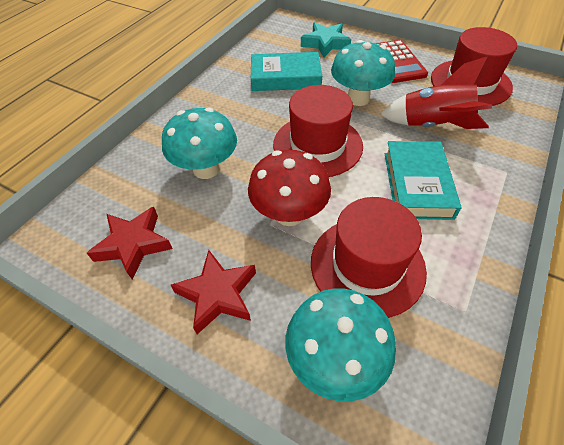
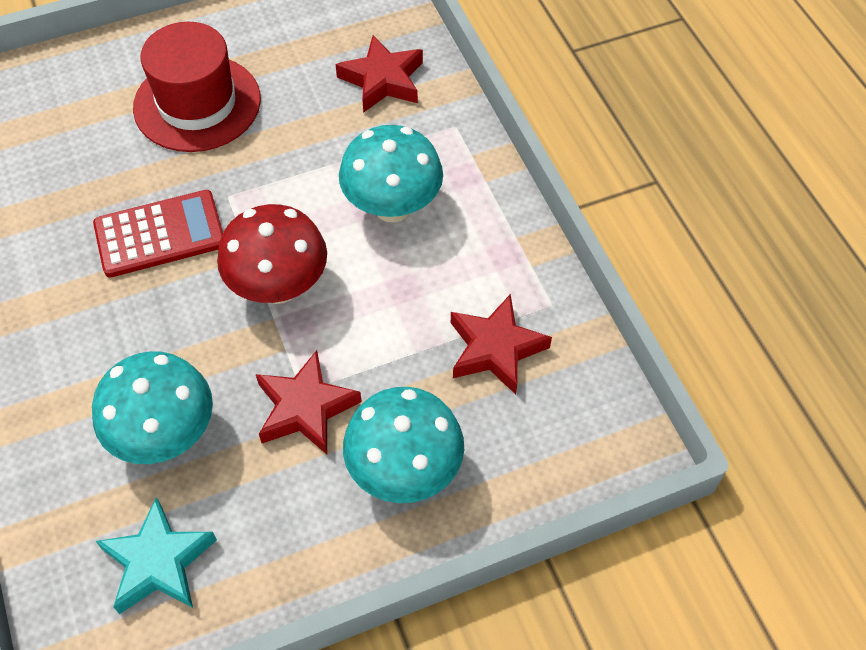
red hat: [273,85,363,177] [311,197,427,318] [431,27,517,106] = 3 -> [133,22,261,152] = 1
red rocket: [380,56,492,129] = 1 -> none = 0
red star: [87,207,173,279] [171,250,256,334] = 2 -> [256,350,362,454] [336,35,423,113] [451,294,552,394] = 3
turquoise book: [251,52,322,91] [385,141,462,220] = 2 -> none = 0

